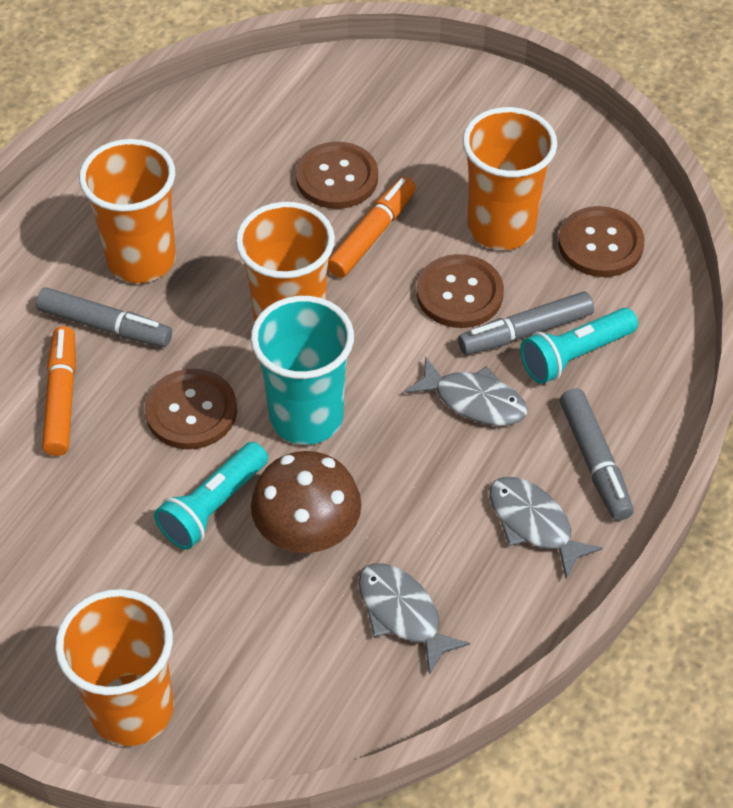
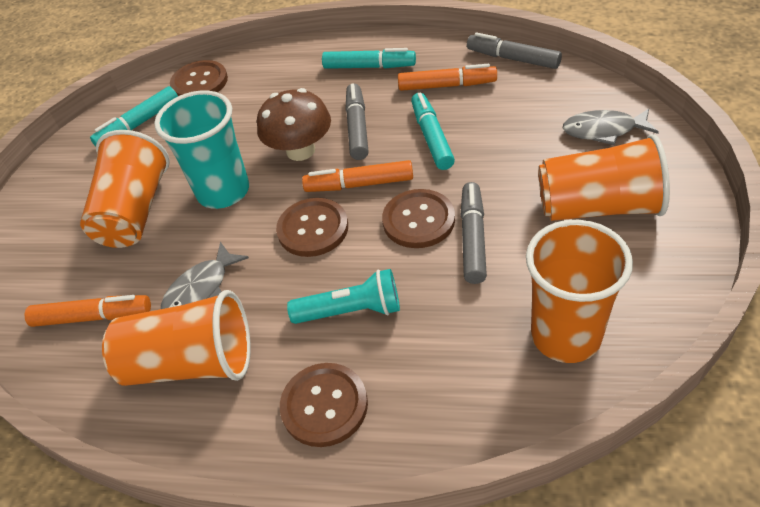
grey fish: [358,563,470,675] [406,357,528,426] [489,477,603,579] = 3 -> [161,242,249,309] [563,109,659,145] = 2
orange marker: [42,326,76,456] [328,177,416,278] = 2 -> [25,295,151,327] [302,160,413,192] [398,64,497,91] = 3
turquoise flashlight: [154,442,268,550] [520,308,638,384] = 2 -> [287,269,400,324] = 1
turquoise marker: none = 0 -> [90,86,178,146] [322,48,416,69] [411,92,455,170] = 3

